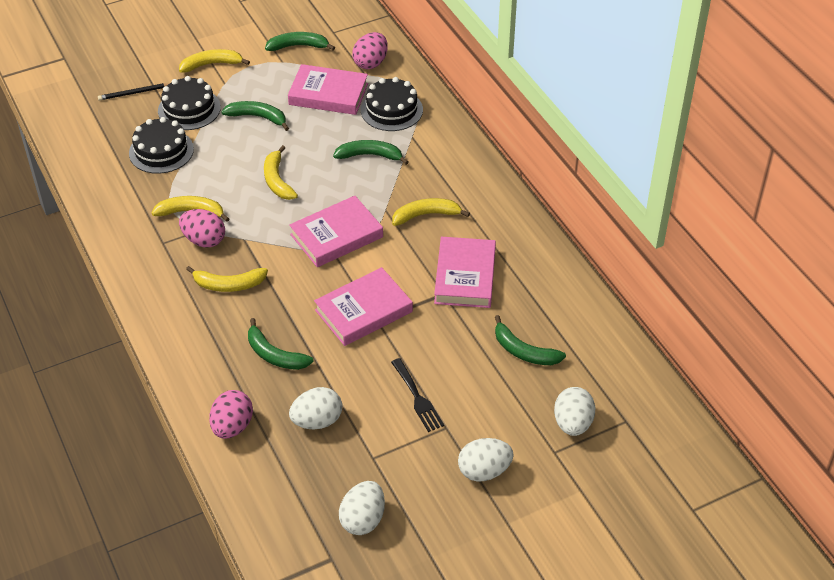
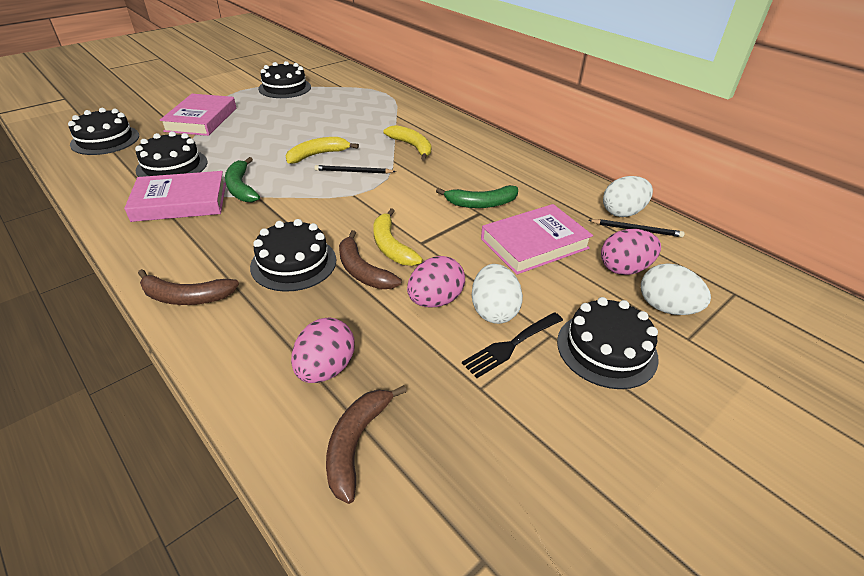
black cake: [129,117,194,174] [158,76,221,130] [361,77,423,131] = 3 -> [68,108,139,155] [135,131,207,177] [250,219,336,292] [258,61,311,98] [557,297,659,389] = 5
black pencil: [98,83,170,101] = 1 -> [314,165,396,174] [588,219,685,237] = 2
brown banana: none = 0 -> [138,269,239,305] [326,385,407,504] [339,230,402,289] = 3
green banana: [221,101,289,131] [248,318,314,370] [265,32,335,51] [333,140,408,165] [495,315,566,365] = 5 -> [225,157,260,202] [436,185,518,208] = 2
pink book: [288,64,368,115] [289,196,383,267] [314,267,413,346] [434,237,496,308] = 4 -> [124,171,226,222] [160,94,236,136] [481,204,593,275] = 3
white egg: [289,387,342,429] [339,481,385,535] [458,438,514,482] [554,387,595,436] = 4 -> [472,264,523,324] [603,176,653,217] [641,263,711,315] = 3
yellow banana: [152,196,229,222] [179,49,250,73] [186,266,268,292] [264,145,298,200] [392,198,470,226] = 5 -> [286,137,359,164] [373,208,423,266] [384,125,431,161] = 3

